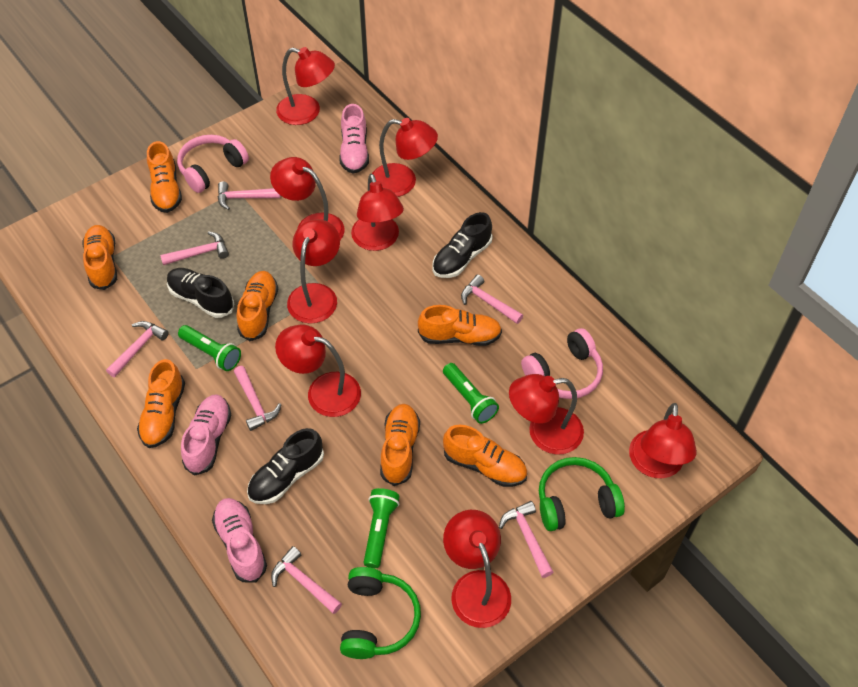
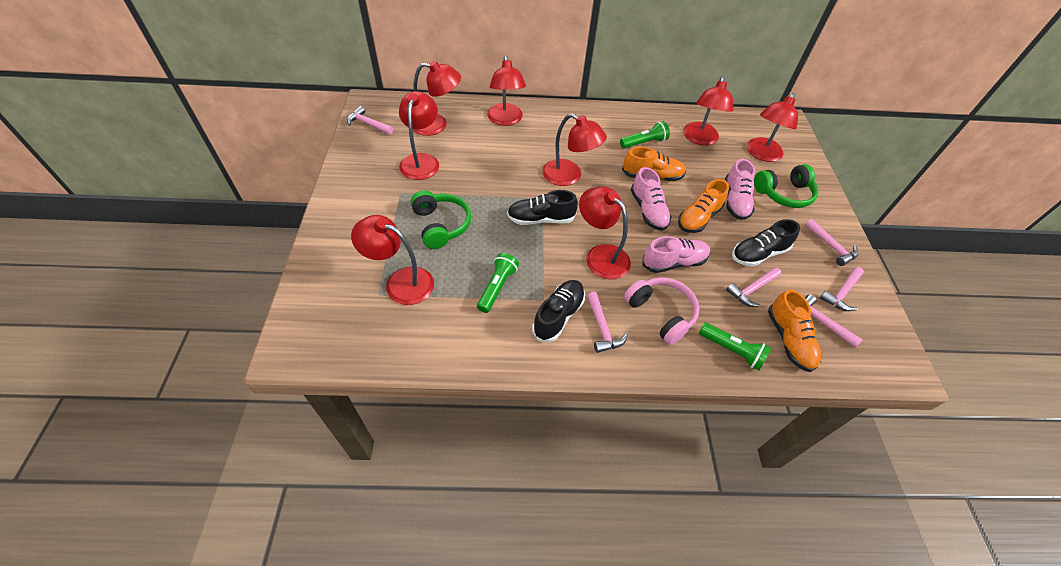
orange shoe: [82,225,117,290] [137,359,185,448] [147,141,182,213] [237,271,278,341] [380,404,420,486] [418,305,502,346] [443,425,527,487] = 7 -> [622,147,686,181] [678,179,729,233] [768,290,822,372] = 3
pink hammer: [106,321,169,377] [160,231,229,265] [218,181,280,210] [234,366,281,431] [271,546,342,614] [461,274,523,324] [499,501,553,578] = 7 -> [347,106,393,135] [587,292,628,353] [726,267,781,307] [805,219,858,266] [805,294,863,348] [820,267,864,311] = 6
pink headphones: [177,135,249,193] [521,328,603,399] = 2 -> [624,277,700,345] = 1
red lamp: [270,157,345,240] [275,325,361,417] [276,47,335,125] [287,219,340,324] [351,174,404,251] [372,118,438,197] [443,510,511,628] [509,374,584,455] [629,403,697,478] = 9 -> [351,215,434,305] [399,91,439,180] [413,61,461,136] [487,56,526,126] [542,113,607,186] [579,186,631,279] [683,77,733,145] [747,93,798,162] = 8

